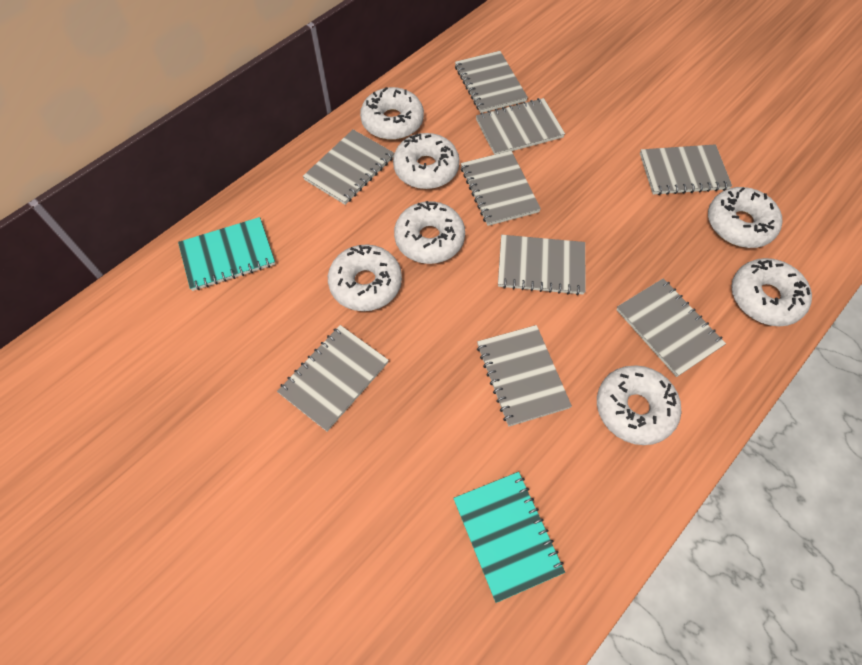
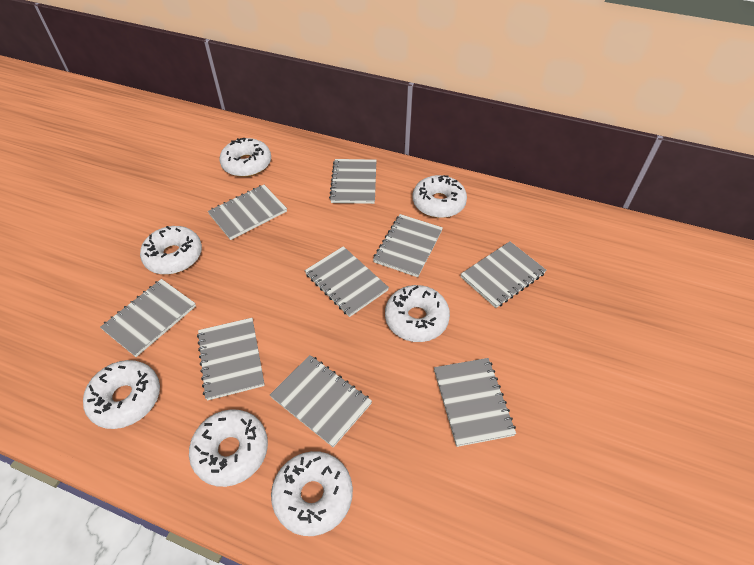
turquoise notebook: [178,217,275,291] [453,472,565,603] = 2 -> none = 0

